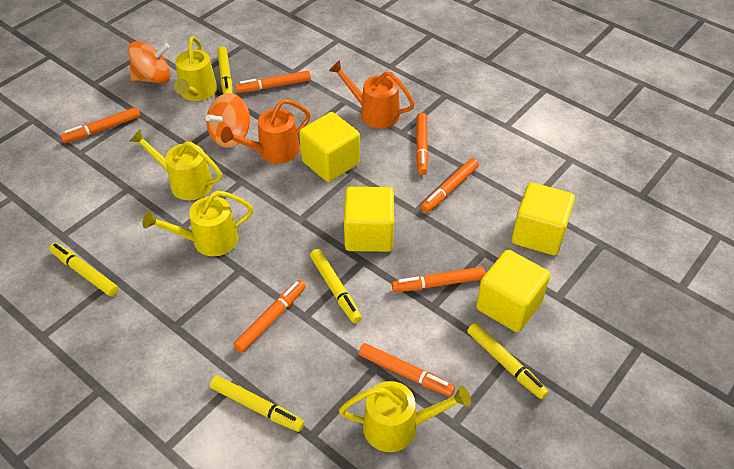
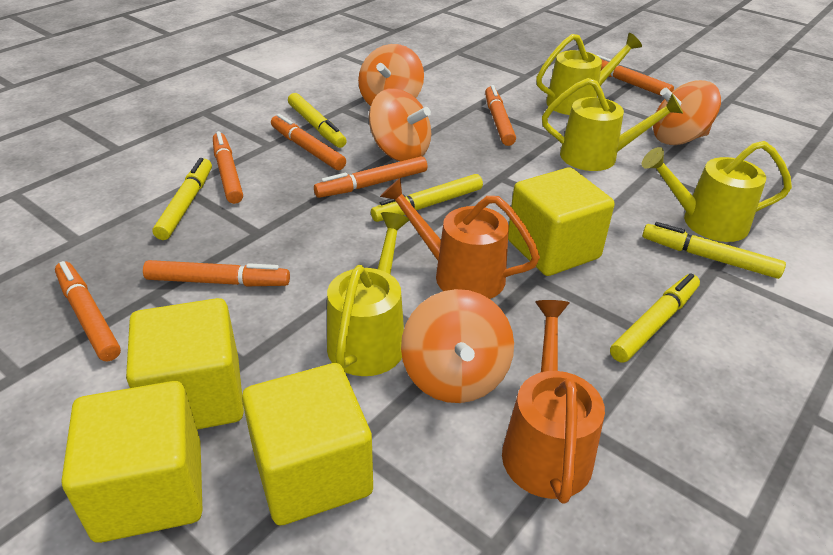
orange spinning top: [128,41,170,84] [205,93,250,148] = 2 -> [358,44,424,106] [369,88,431,161] [401,289,514,403] [653,80,721,145] = 4

